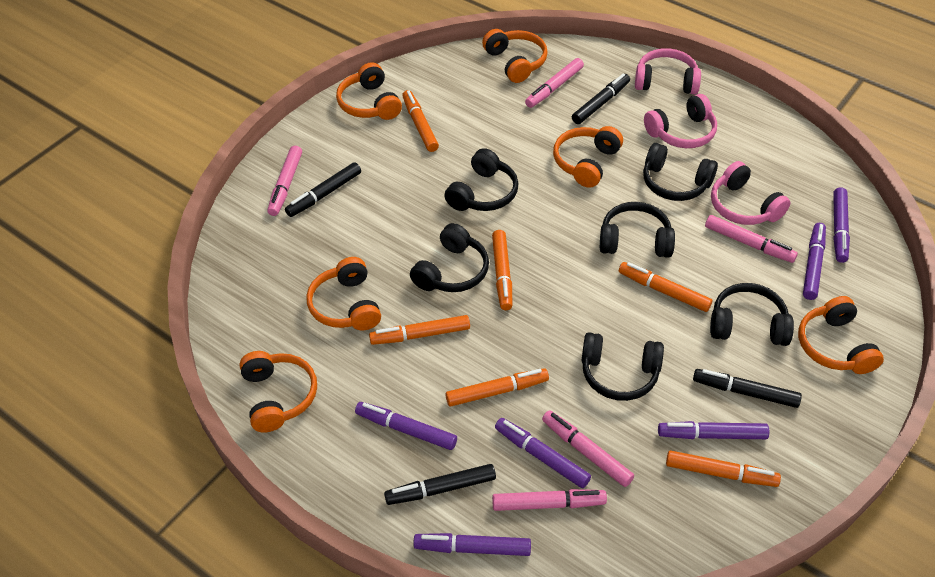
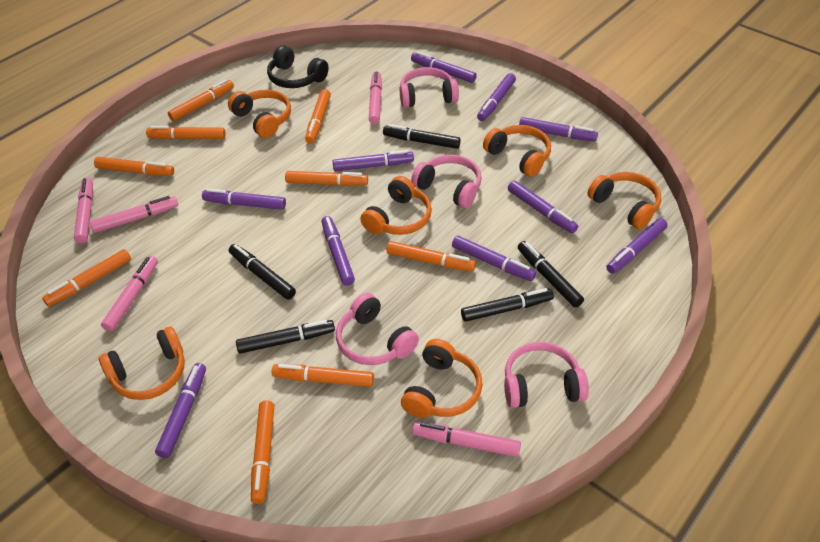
black headphones: [410,223,489,292] [444,148,518,211] [582,332,664,401] [600,202,675,258] [643,143,718,201] [710,283,794,346] = 6 -> [267,45,329,88] = 1
black marker: [285,162,361,217] [384,464,496,505] [572,73,630,124] [693,369,802,408] = 4 -> [229,244,296,300] [236,320,335,354] [383,124,461,149] [461,288,554,322] [518,241,584,308] = 5
orange marker: [369,315,470,345] [402,90,439,152] [446,368,549,406] [492,230,512,310] [619,262,712,312] [666,450,781,487] = 6 -> [42,249,131,307] [94,157,174,176] [146,126,225,139] [168,79,234,121] [251,401,275,504] [272,364,374,387] [285,171,368,186] [305,89,331,144] [387,241,476,272] = 9
pink headphones: [635,48,701,94] [644,94,717,148] [711,161,790,225] = 3 -> [336,293,419,365] [400,67,459,108] [411,155,482,208] [504,342,589,408] = 4
purple marker: [355,402,457,450] [413,533,531,556] [495,418,591,488] [658,421,769,439] [803,223,826,300] [833,187,850,263] = 6 -> [155,363,206,458] [202,188,286,210] [322,216,355,286] [333,150,414,171] [411,51,477,83] [452,236,536,281] [477,73,516,121] [508,181,578,233] [519,117,598,142] [606,218,668,274] = 10

